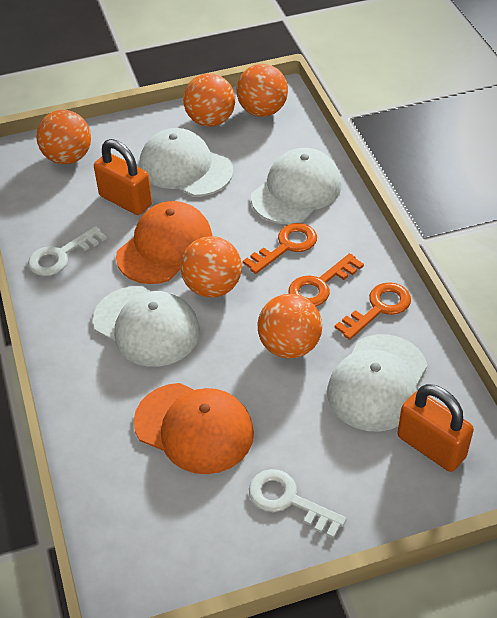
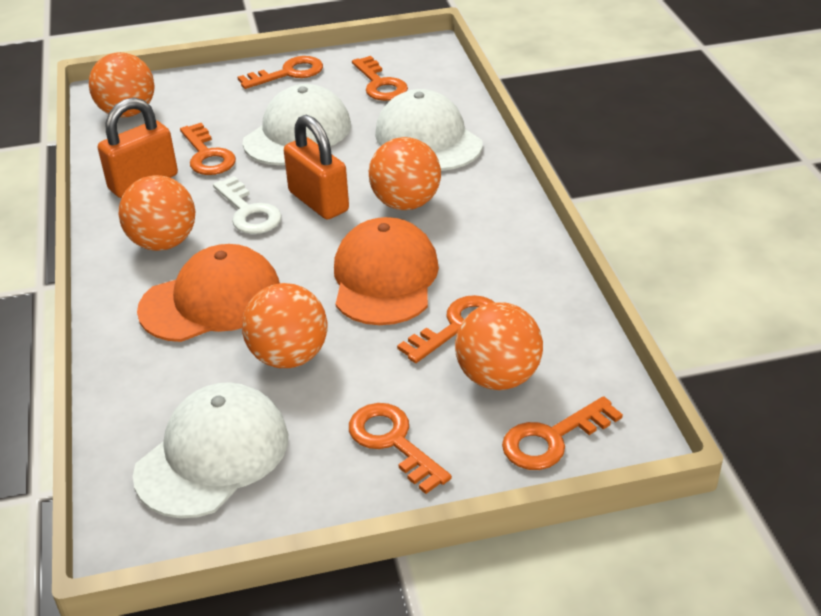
orange key: [243,223,317,274] [288,253,364,307] [335,282,411,340] = 3 -> [180,123,236,175] [237,56,323,89] [349,403,452,494] [352,56,408,101] [397,295,494,363] [502,396,623,470] = 6
white cap: [93,286,200,367] [140,128,233,197] [251,148,342,224] [327,334,427,432] = 4 -> [133,382,288,518] [243,84,351,165] [375,89,483,171] = 3
white key: [28,226,107,276] [249,469,347,539] = 2 -> [213,176,282,234] = 1

